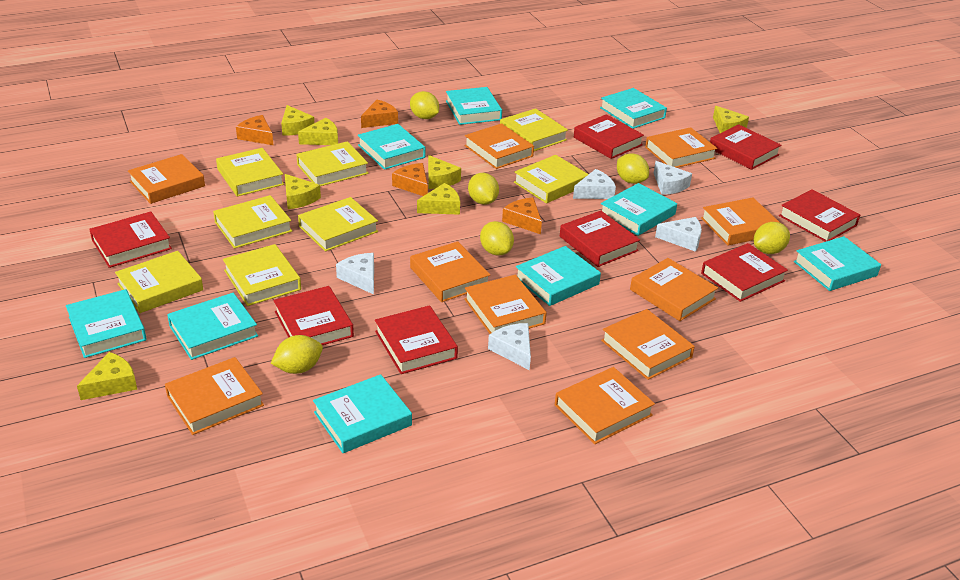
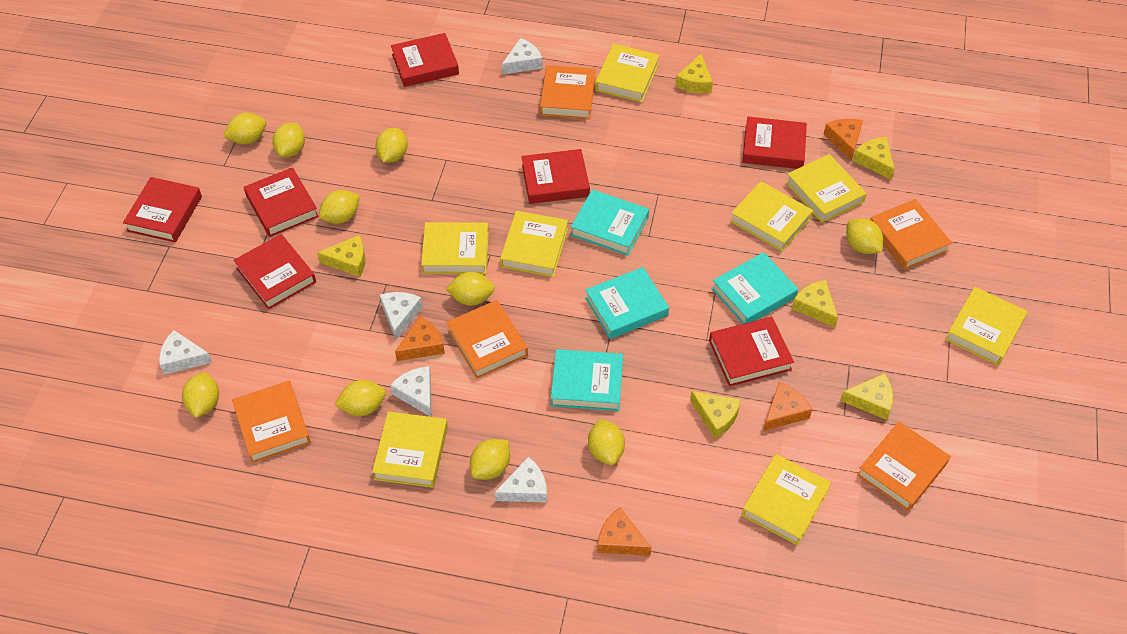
orange book: [128,154,205,204] [165,357,264,435] [410,241,490,302] [464,123,534,169] [464,275,546,334] [555,367,655,444] [601,309,695,380] [630,258,718,321] [645,127,717,168] [701,198,780,245] = 10 -> [232,381,311,463] [447,300,528,379] [540,65,596,119] [857,422,950,511] [870,199,952,270] = 5
red book: [89,211,172,268] [273,286,354,345] [375,305,458,374] [560,211,640,267] [574,114,644,159] [701,243,788,302] [710,124,782,170] [779,189,860,242] = 8 -> [123,177,202,243] [234,234,316,310] [244,167,319,237] [391,33,459,87] [522,149,590,204] [709,317,794,387] [742,117,807,169] = 7
turquoise book: [66,289,147,358] [167,293,258,360] [313,374,412,453] [358,124,425,170] [446,87,502,125] [516,246,601,306] [600,88,667,129] [601,183,677,236] [794,236,881,291] = 9 -> [551,349,623,411] [571,189,649,256] [585,267,669,339] [711,252,798,324] = 4
yellow cheese: [77,352,137,400] [281,105,315,136] [285,174,321,209] [298,118,338,145] [417,183,460,215] [428,155,461,189] [713,106,749,133] = 7 -> [317,235,365,277] [675,54,713,93] [690,391,741,439] [792,280,838,327] [840,373,893,420] [853,137,895,180] = 6
yellow lemon: [271,335,323,374] [410,91,439,119] [468,173,499,205] [480,221,514,256] [617,153,649,184] [754,222,790,254] = 6 -> [182,372,219,418] [223,113,266,144] [272,123,305,157] [319,190,360,224] [335,380,386,416] [376,128,408,163] [445,272,495,306] [470,439,510,480] [588,419,625,465] [846,218,883,254] = 10

